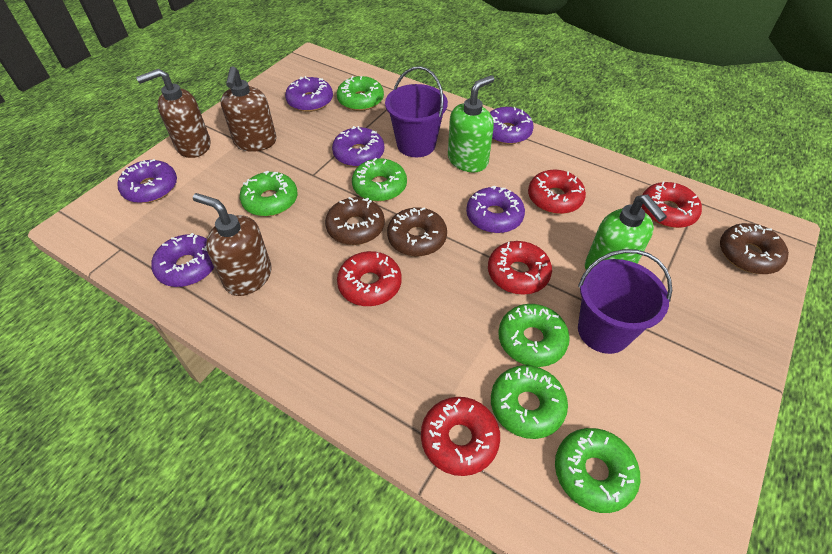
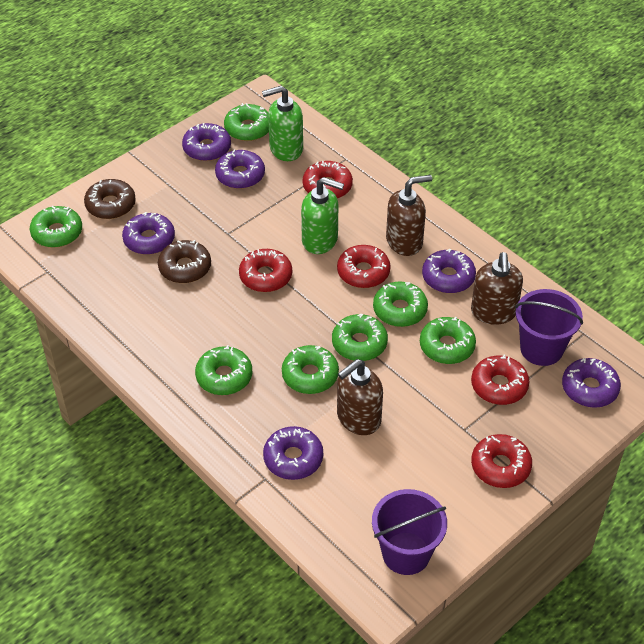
brown donut: [325,197,385,245] [387,207,447,256] [720,223,789,274] = 3 -> [84,179,136,219] [158,240,211,283] = 2
green donut: [240,171,298,216] [337,76,384,111] [352,158,407,202] [491,365,568,439] [498,304,570,367] [555,428,640,513] = 6 -> [30,206,82,248] [195,345,252,395] [224,103,269,141] [282,345,339,394] [332,313,388,361] [373,282,428,327] [420,317,476,364] = 7

